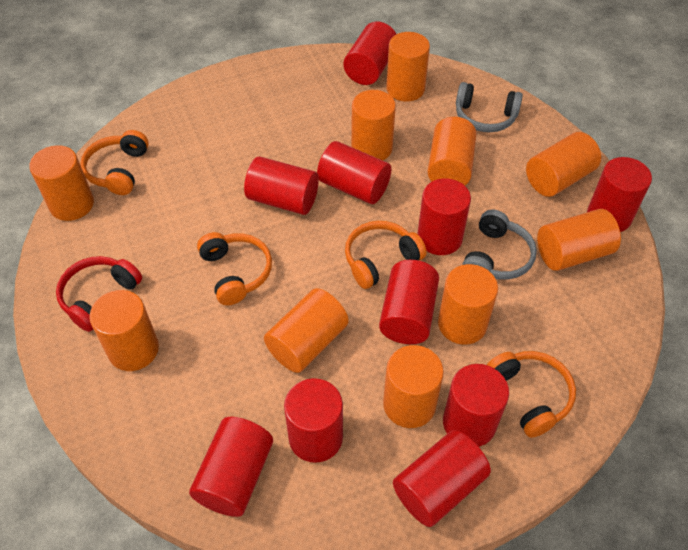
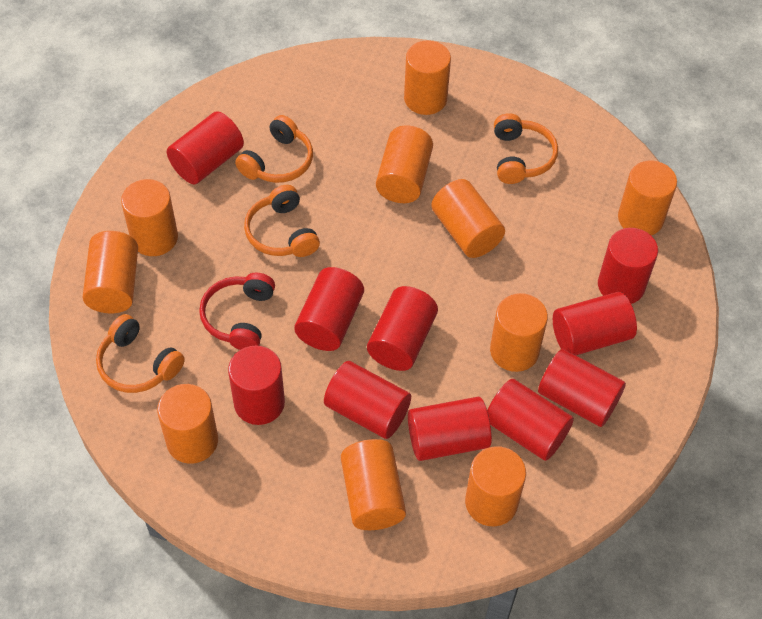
grey headphones: [456,82,523,132] [462,210,537,280] = 2 -> none = 0

